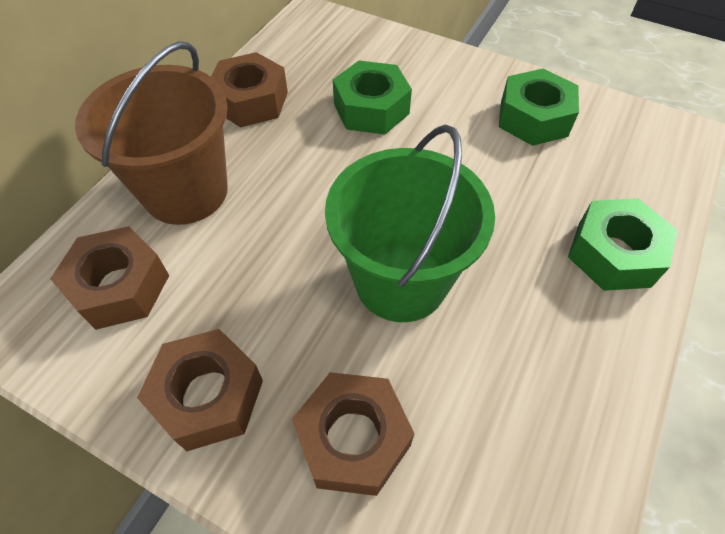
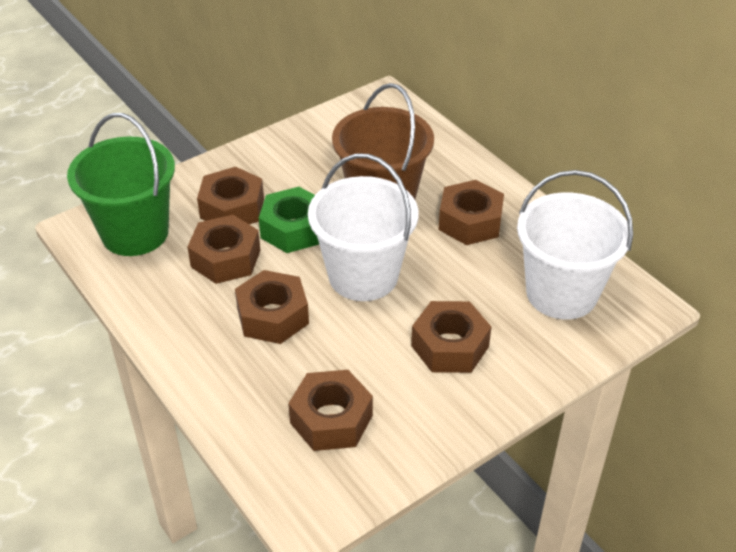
brown nut: [50,226,169,330] [137,329,263,451] [211,52,288,127] [292,372,414,496] = 4 -> [187,215,260,284] [197,167,264,224] [235,270,309,344] [288,370,373,451] [411,301,491,373] [438,180,504,245] = 6
green nut: [333,61,412,135] [499,69,579,146] [568,198,678,291] = 3 -> [259,187,319,253] = 1
white bucket: none = 0 -> [308,154,419,301] [517,170,633,319] = 2

